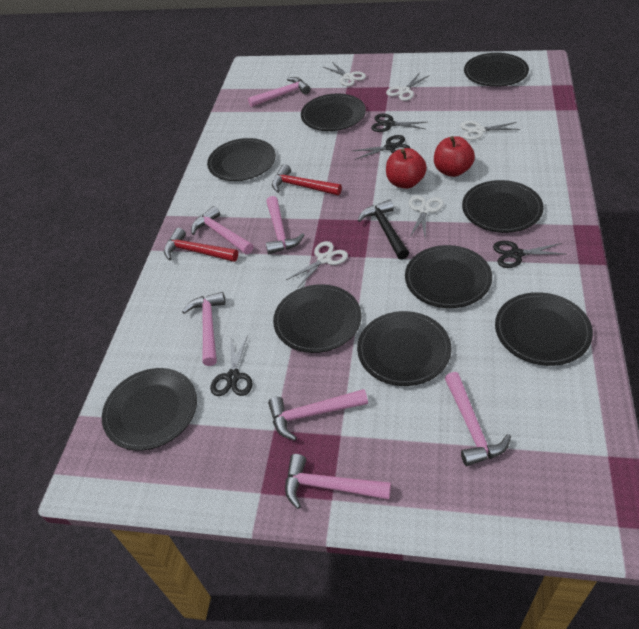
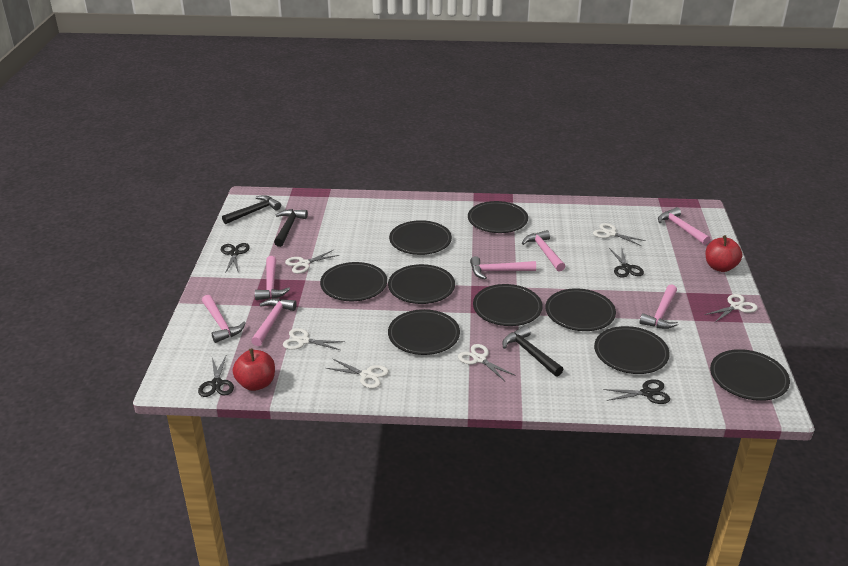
black hammer: [358,200,409,260] = 1 -> [222,195,281,224] [274,209,308,247] [502,326,563,377] = 3
red hammer: [164,228,238,262] [272,164,342,195] = 2 -> none = 0
white scissors: [286,241,348,288] [324,62,366,86] [386,74,430,101] [409,195,444,239] [460,121,520,140] = 5 -> [283,328,345,350] [285,250,339,274] [326,358,389,389] [458,344,516,381] [593,223,646,246] [704,294,758,323] = 6

